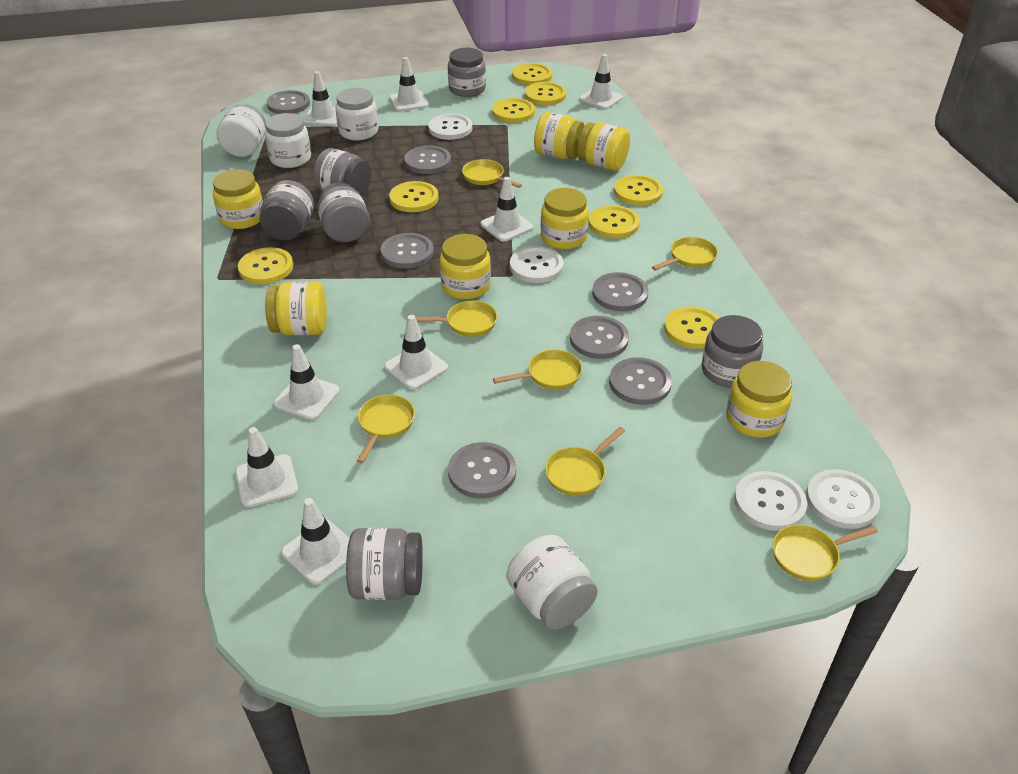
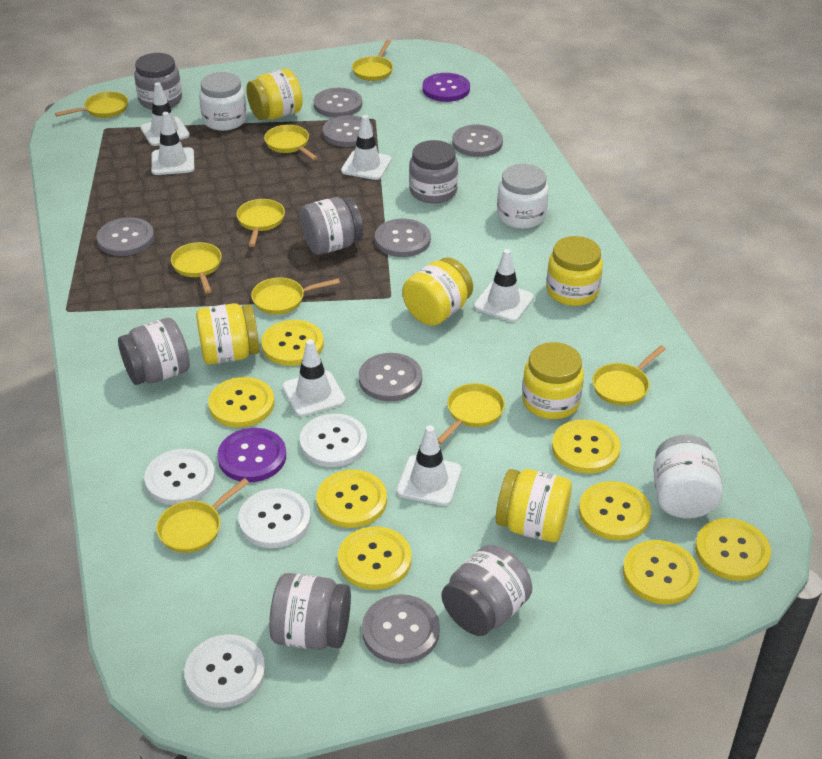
purple button: none = 0 -> [217,428,286,482] [422,73,470,102] = 2
white jar: [217,104,266,157] [265,113,311,168] [335,88,378,141] [507,535,598,629] = 4 -> [199,72,247,131] [497,164,549,229] [653,435,723,519] = 3
white traffic cone: [235,427,298,507] [274,344,340,420] [281,498,350,585] [303,71,337,126] [384,315,448,390] [390,57,429,111] [481,177,534,242] [580,54,623,109] = 8 -> [140,82,190,146] [151,112,194,175] [282,339,346,417] [341,115,392,180] [396,426,462,506] [474,249,534,322] = 6
yellow jar: [213,169,263,229] [265,281,327,336] [440,234,491,299] [534,112,585,159] [541,188,589,249] [577,122,630,171] [726,361,792,438] = 7 -> [196,303,259,365] [246,69,303,120] [402,257,473,326] [496,469,572,542] [522,342,584,419] [546,236,603,306] = 6
yellow pan: [357,394,415,463] [415,301,497,337] [462,159,522,188] [493,350,582,390] [545,427,625,496] [652,237,718,271] [773,525,878,581] = 7 -> [55,91,128,118] [156,478,249,553] [171,242,222,293] [236,199,285,247] [251,277,340,315] [264,125,318,160] [352,40,393,81] [437,383,505,445] [592,345,666,406] = 9

